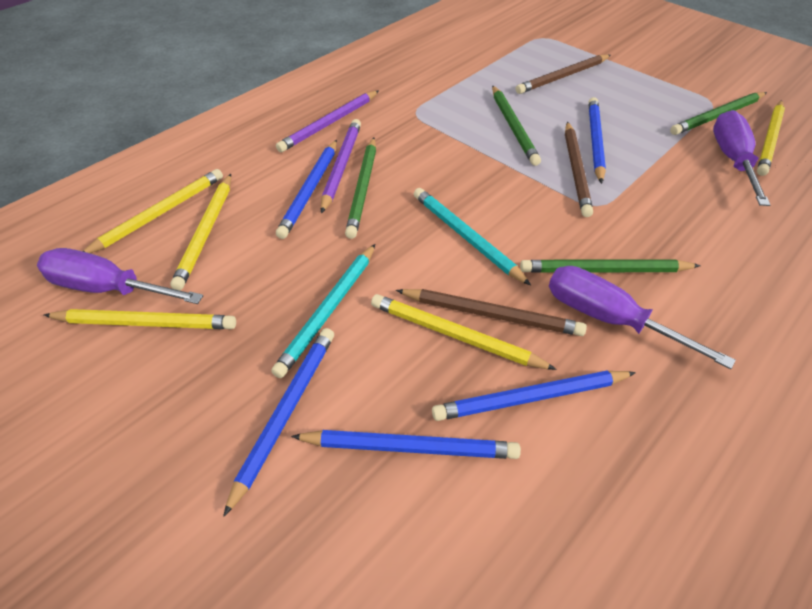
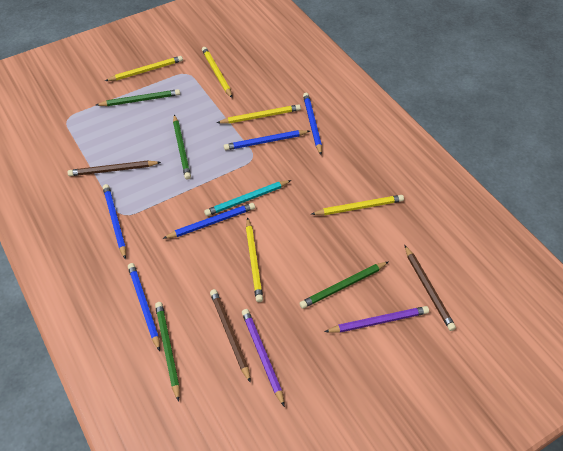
purple screwdriver: [37,248,203,304] [549,266,736,369] [713,110,770,206] = 3 -> none = 0
turquoise pencil: [271,244,375,378] [414,188,531,285] = 2 -> [204,180,291,216] = 1

